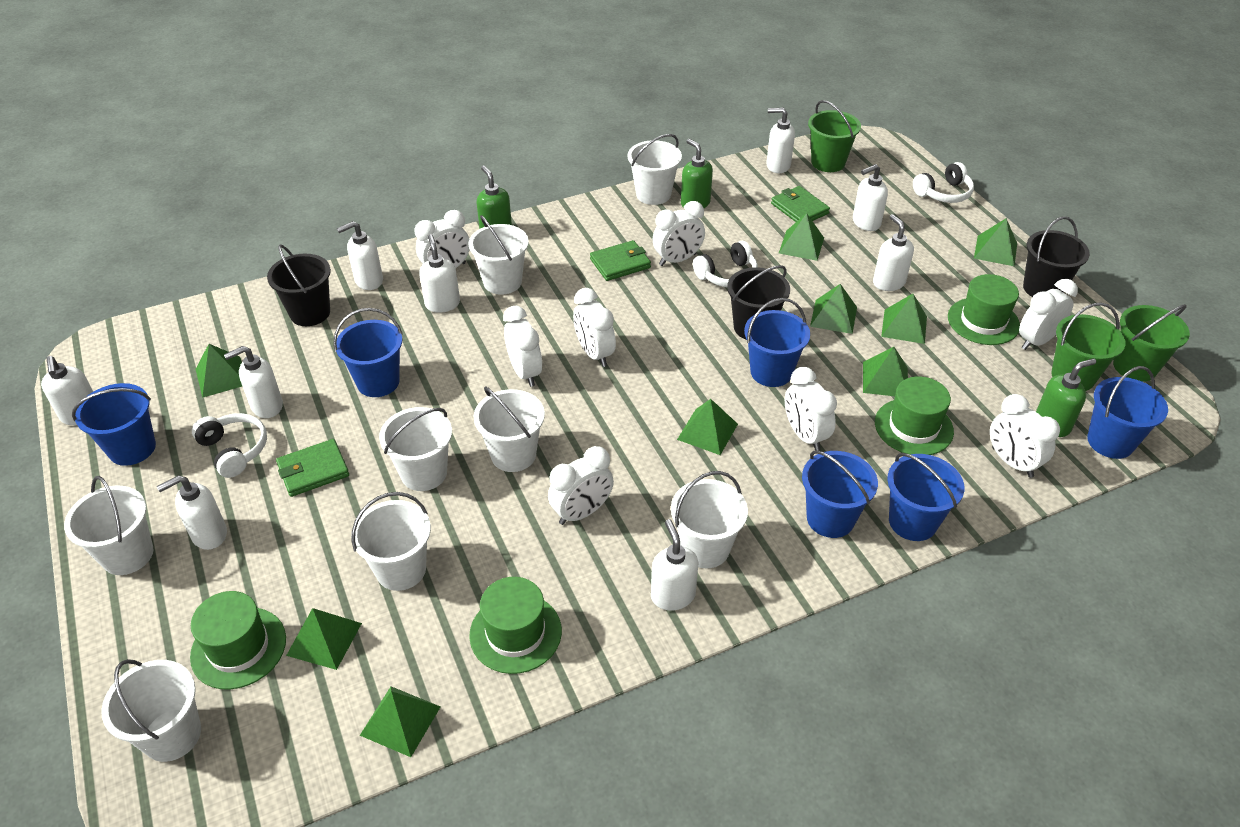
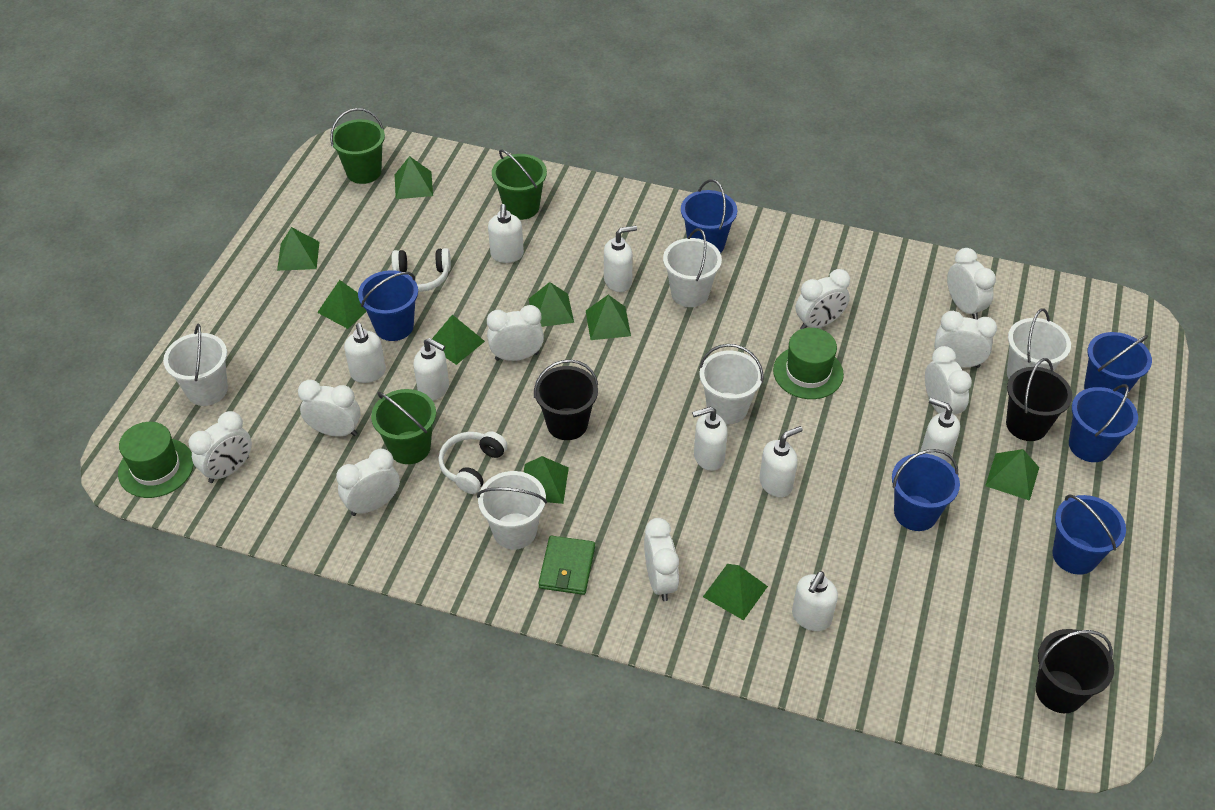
green hat: [190,591,286,689] [469,577,562,674] [875,376,954,455] [948,274,1020,345] = 4 -> [118,422,194,498] [773,328,844,399] = 2
green soap dispenser: [477,166,512,229] [681,139,713,208] [1036,358,1096,437] = 3 -> none = 0
green wallet: [276,439,349,497] [590,240,651,281] [771,186,830,222] = 3 -> [539,535,595,595] = 1
white bucket: [64,476,153,575] [101,659,201,762] [351,492,431,591] [379,407,452,491] [468,215,529,295] [474,386,545,472] [627,134,682,205] [671,471,748,568] = 8 -> [163,324,228,406] [477,471,547,549] [663,228,722,307] [699,344,764,424] [1007,308,1071,379] = 5
white clock: [415,210,470,268] [503,306,542,387] [548,446,614,525] [573,288,616,367] [653,201,705,266] [785,367,837,451] [990,394,1060,478] [1019,279,1078,350] = 8 -> [188,411,252,483] [298,380,361,437] [336,448,400,516] [487,305,544,361] [644,518,679,601] [796,269,850,329] [925,346,972,415] [934,311,997,368] [947,248,996,320] = 9
white headphones: [192,413,267,478] [693,241,758,287] [913,162,974,203] = 3 -> [391,248,451,292] [438,431,507,494] = 2
white soap dispenser: [41,356,93,425] [157,475,227,550] [224,346,283,418] [337,221,383,290] [419,234,460,313] [651,519,698,611] [766,108,795,173] [853,164,888,231] [873,214,914,291] = 9 -> [344,323,386,383] [413,338,449,401] [488,204,524,263] [604,225,637,292] [692,406,728,471] [759,426,803,498] [792,571,838,631] [920,398,960,462] = 8

